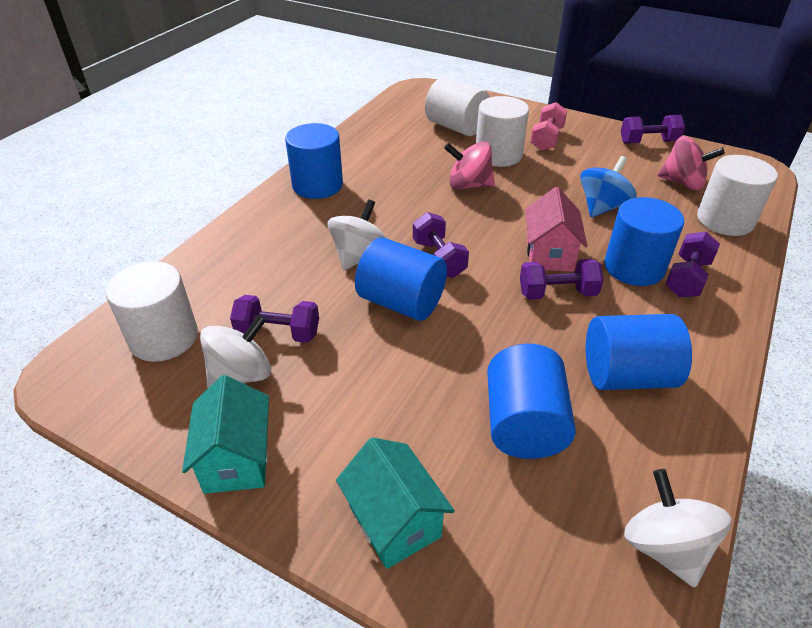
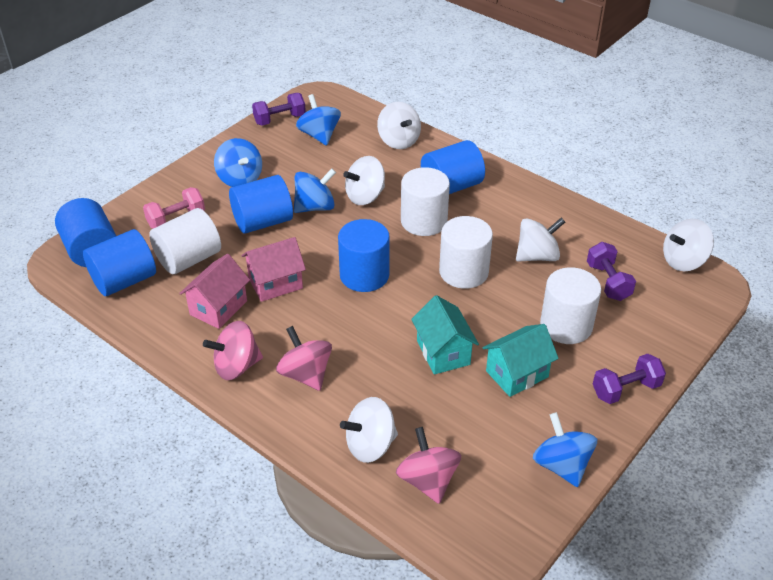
blue spinning top: [580,156,637,217] = 1 -> [214,138,262,187] [294,169,336,213] [296,94,341,146] [533,412,597,487] = 4
pink house: [525,187,587,272] = 1 -> [179,254,250,329] [241,237,306,302] = 2
pink spinning top: [444,141,495,190] [657,136,725,190] = 2 -> [203,321,263,380] [276,326,332,391] [396,427,461,504] = 3
purple dumbbell: [230,295,319,343] [413,212,469,278] [520,259,604,300] [621,115,685,144] [665,231,720,297] = 5 -> [252,93,306,125] [587,242,636,301] [593,354,666,404] = 3
white spinning top: [200,315,271,388] [328,199,386,270] [624,469,732,587] = 3 -> [340,397,398,463] [343,156,385,205] [377,102,421,149] [516,218,565,261] [663,219,714,271] = 5

